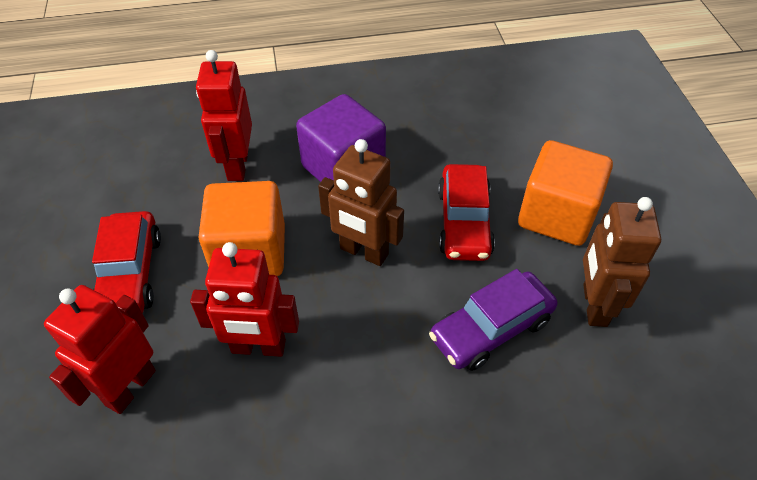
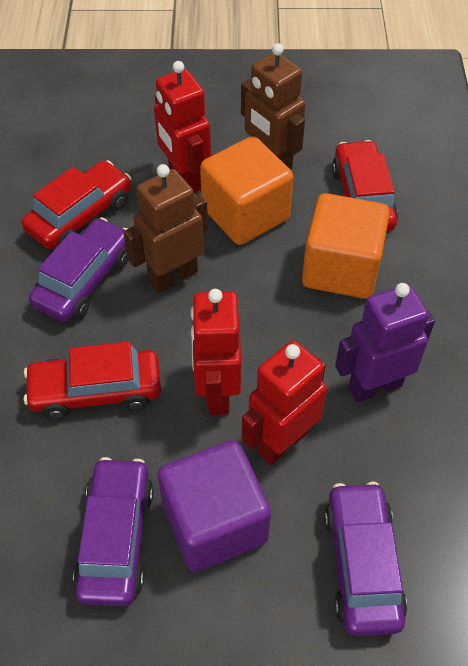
purple car: [429,269,557,371] = 1 -> [29,217,128,322] [73,457,154,607] [324,481,407,636] = 3
purple robot: none = 0 -> [335,283,435,402] = 1
red car: [92,211,161,313] [438,164,495,261] = 2 -> [22,160,131,249] [24,341,161,420] [332,140,398,232] = 3

